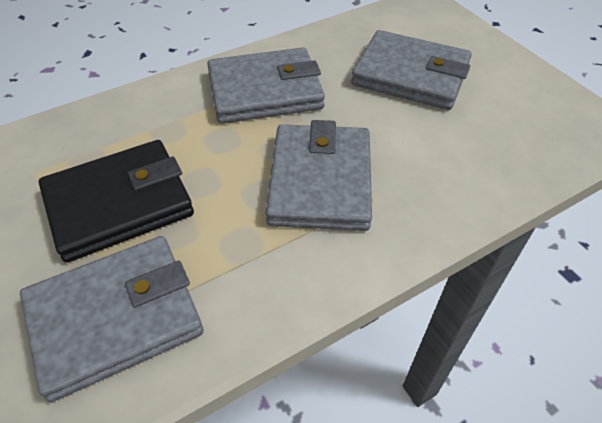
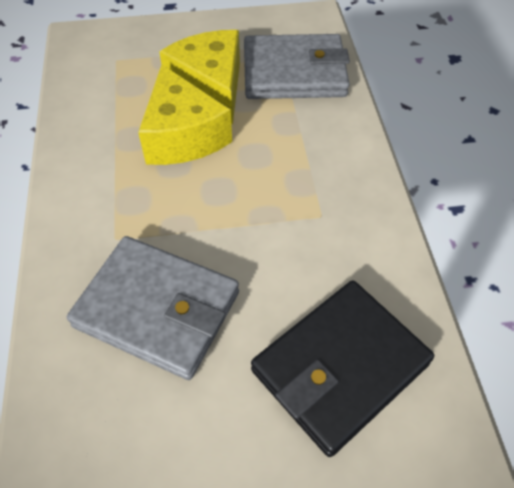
grey wallet: [20,236,204,402] [207,47,325,124] [266,120,372,231] [351,30,472,110] = 4 -> [67,236,239,380] [244,34,350,99] = 2
yellow cheese: none = 0 -> [138,65,232,165] [159,30,240,124] = 2

